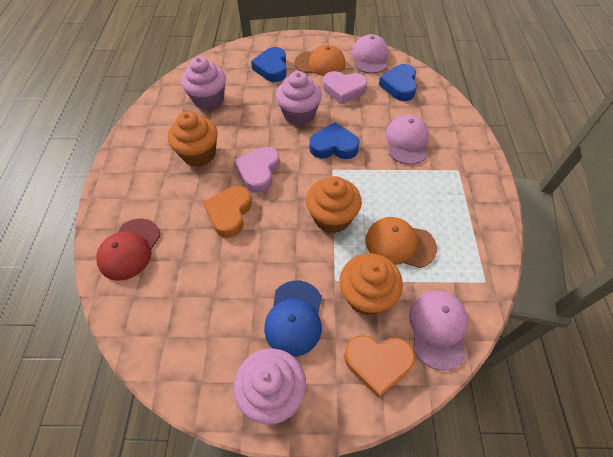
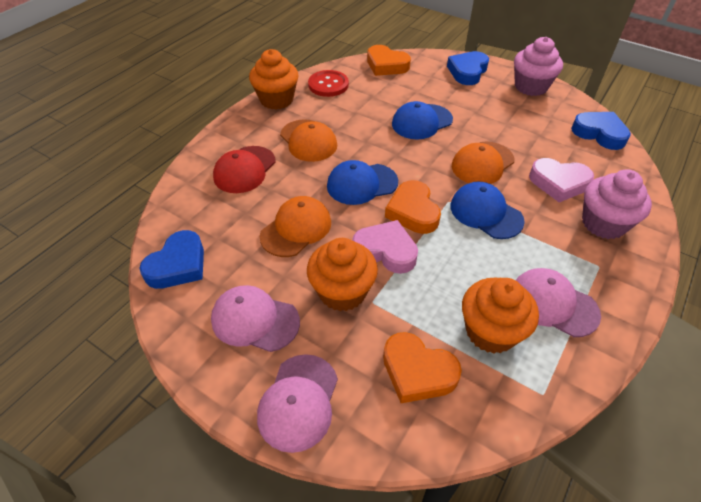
blue cap: [264,281,322,357] = 1 -> [327,160,398,205] [392,101,453,139] [451,182,525,239] = 3
orange cap: [295,45,346,76] [365,217,437,268] = 2 -> [260,196,331,257] [280,119,337,162] [452,142,514,184] = 3
orange heart: [203,186,252,238] [344,335,415,398] = 2 -> [367,45,411,76] [383,332,462,403] [385,180,441,234] = 3
pink cupcake: [181,56,226,110] [234,348,306,425] [276,71,322,126] = 3 -> [514,37,563,96] [582,169,652,239] = 2
red button: none = 0 -> [308,70,349,97] = 1

